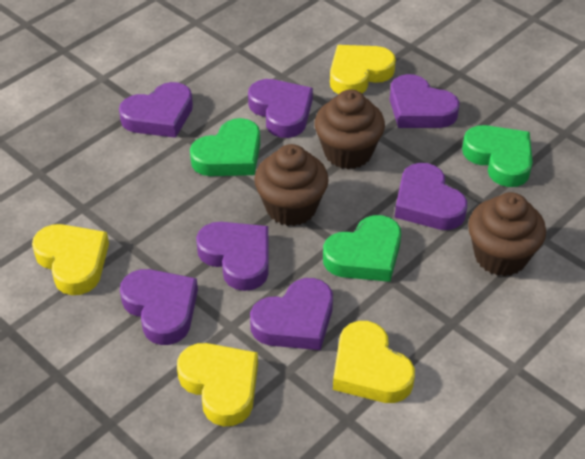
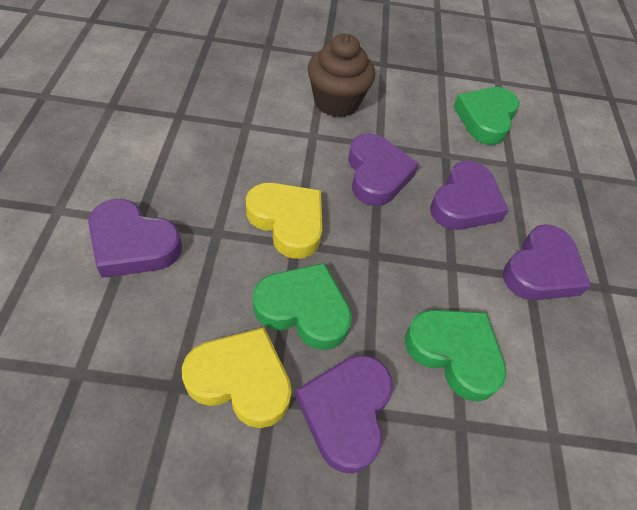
brown cupcake: [254,144,329,226] [315,89,385,169] [468,192,546,276] = 3 -> [307,34,375,118] = 1
purple heart: [119,82,193,138] [120,269,198,345] [196,222,268,291] [248,79,313,138] [250,278,333,350] [390,74,459,128] [395,163,467,230] = 7 -> [88,199,182,278] [295,355,393,474] [348,133,419,206] [430,161,509,230] [503,224,591,300] = 5
yellow heart: [32,224,109,295] [177,343,258,426] [330,45,396,94] [333,321,415,403] = 4 -> [182,327,292,428] [246,183,322,259] = 2

